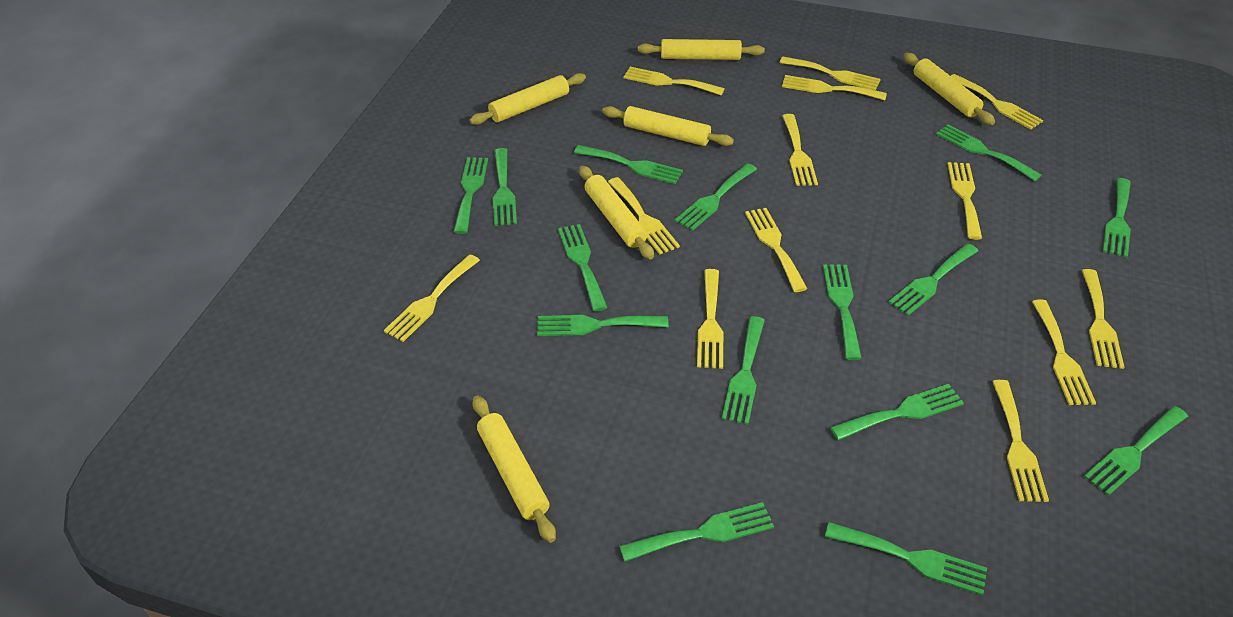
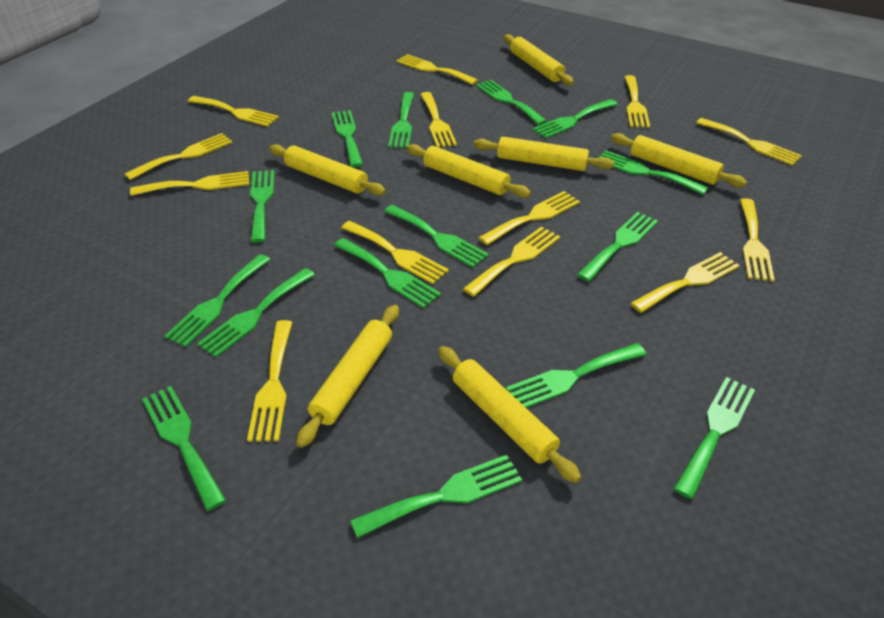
yellow rolling pin: [470,73,586,125] [473,395,556,543] [579,166,654,260] [602,106,734,146] [638,39,765,60] [904,53,995,125] = 6 -> [269,144,386,196] [296,305,399,448] [406,144,531,198] [438,346,581,483] [473,137,614,171] [503,34,574,86] [611,133,747,188] = 7

